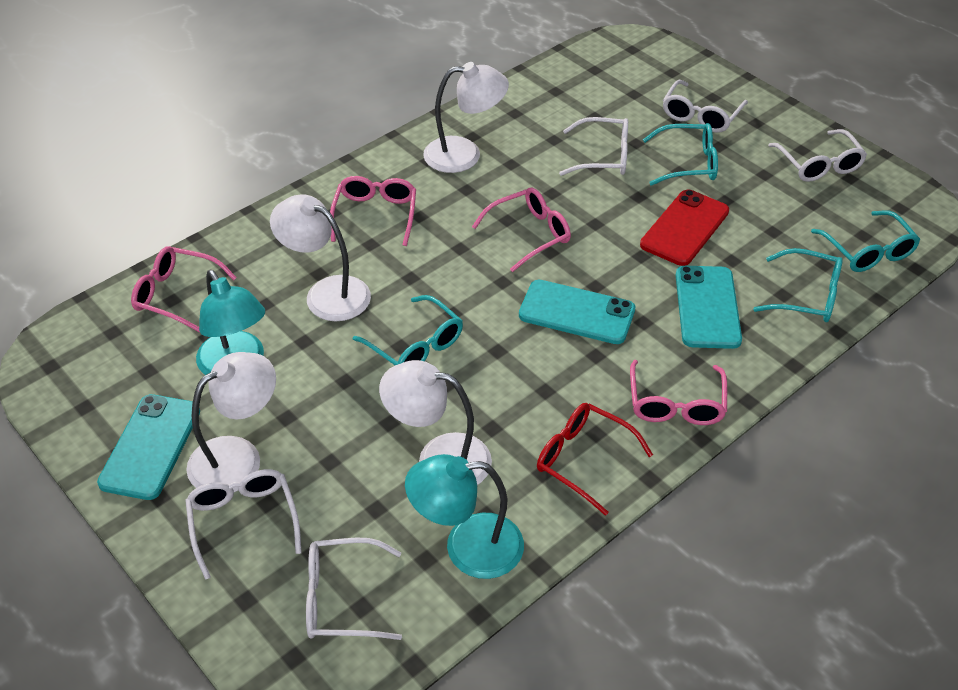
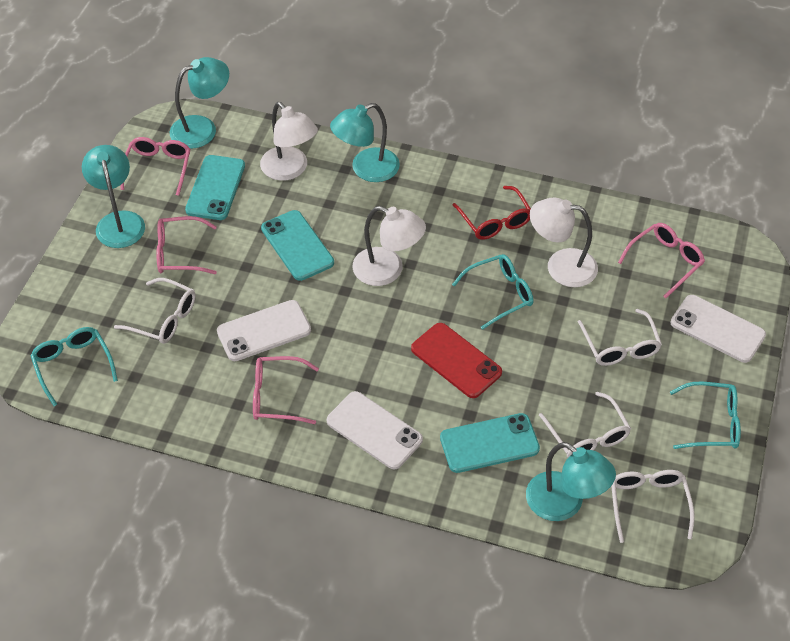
turquoise glasses: [353,295,463,365] [643,123,718,186] [753,248,843,322] [811,210,920,272] = 4 -> [30,327,118,406] [452,254,533,330] [670,382,741,449] = 3
turquoise lamp: [196,270,265,375] [405,454,524,579] = 2 -> [82,145,145,248] [170,57,229,149] [330,103,400,182] [526,442,616,521] = 4
white glasses: [185,469,302,580] [306,538,402,640] [559,117,628,176] [663,80,748,133] [768,129,867,182] = 5 -> [114,278,196,344] [539,392,631,458] [578,309,662,366] [611,470,695,543] = 4
white lamp: [186,352,276,492] [270,194,371,321] [379,360,492,485] [423,62,509,173] = 4 -> [260,102,318,181] [352,206,426,286] [530,198,598,287] = 3
white phone: none = 0 -> [217,300,311,361] [327,391,423,469] [671,295,766,363] = 3

